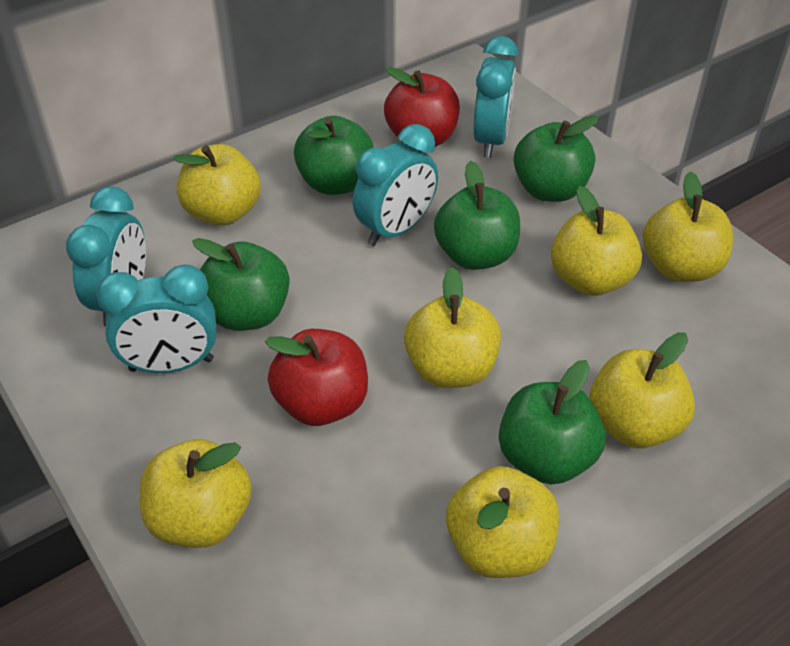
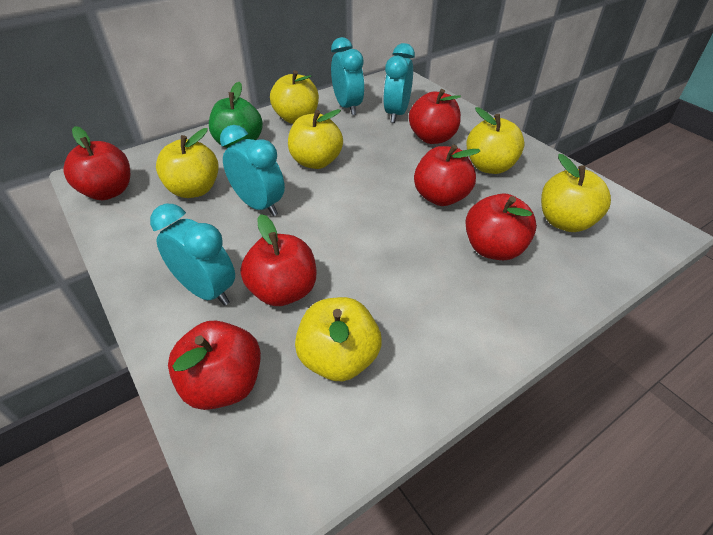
green apple: [192,238,290,331] [294,116,374,195] [434,161,520,270] [499,360,606,485] [514,115,599,202] = 5 -> [209,82,263,148] = 1
red apple: [265,329,368,426] [384,67,460,147] = 2 -> [64,126,130,200] [168,321,261,410] [240,214,316,306] [409,89,461,144] [414,144,481,206] [465,193,537,260] = 6
yellow apple: [140,439,252,548] [173,144,261,226] [404,267,501,388] [446,466,559,578] [551,186,642,296] [589,332,695,448] [643,171,733,282] = 7 -> [156,128,219,198] [270,70,319,124] [288,109,343,169] [295,297,382,382] [466,107,525,174] [541,154,611,232] = 6

